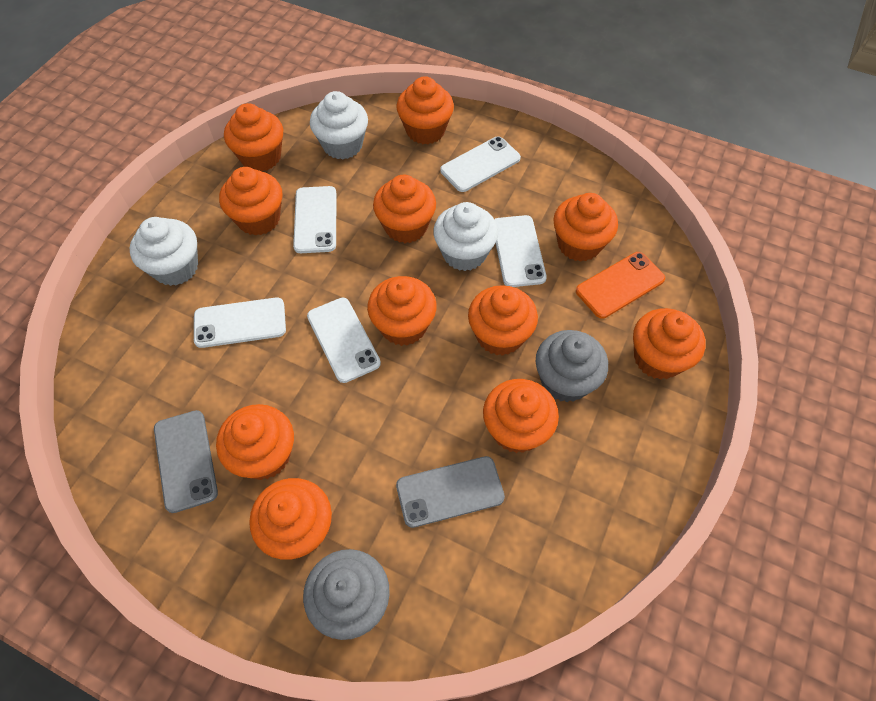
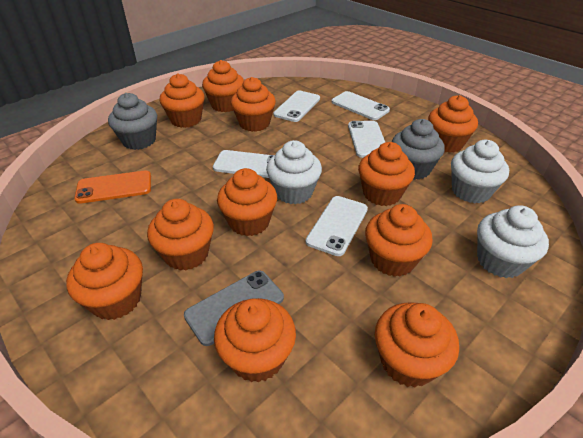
grey phone: [154,410,218,513] [396,456,505,528] = 2 -> [184,271,284,346] = 1

